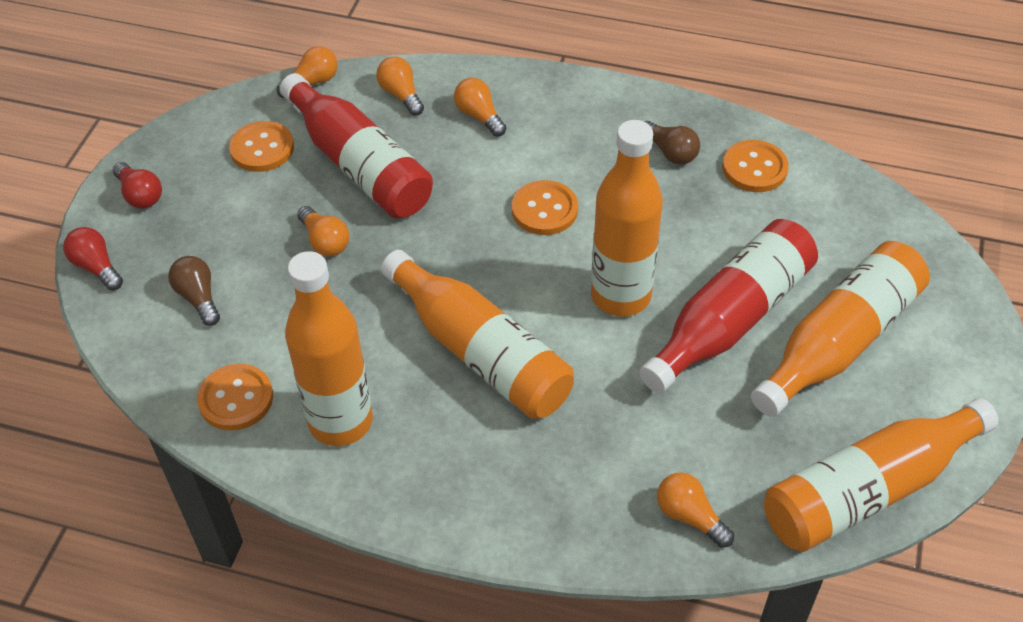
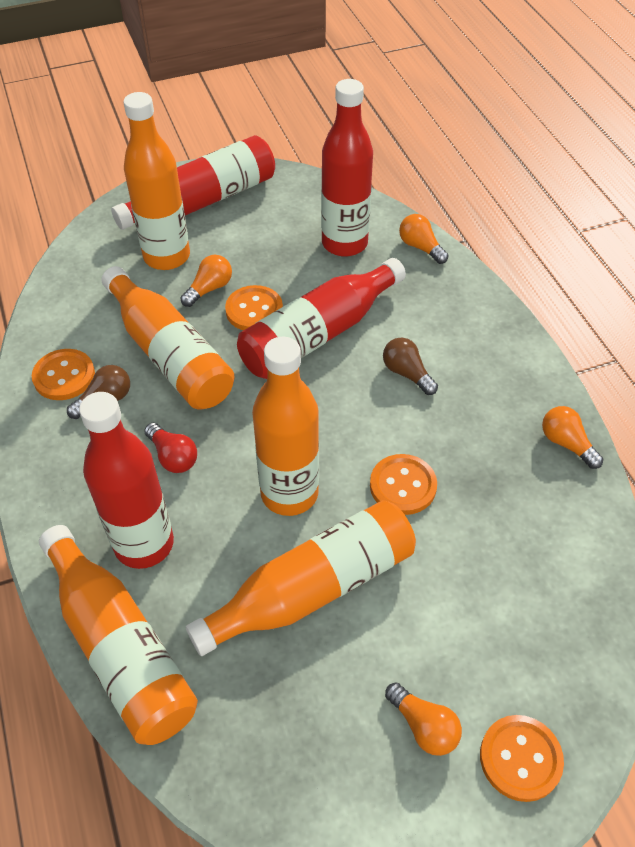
orange light bulb: [277,46,338,98] [297,206,349,256] [376,56,424,116] [454,78,506,137] [657,472,734,548] = 5 -> [180,255,232,307] [385,682,462,756] [399,214,449,264] [542,406,603,469] = 4
red bottle: [280,73,433,219] [639,219,818,393] = 2 -> [79,392,174,569] [111,135,275,230] [237,258,406,379] [321,79,373,257] = 4
red light bulb: [63,227,123,290] [113,162,162,209] = 2 -> [144,423,197,473] = 1

